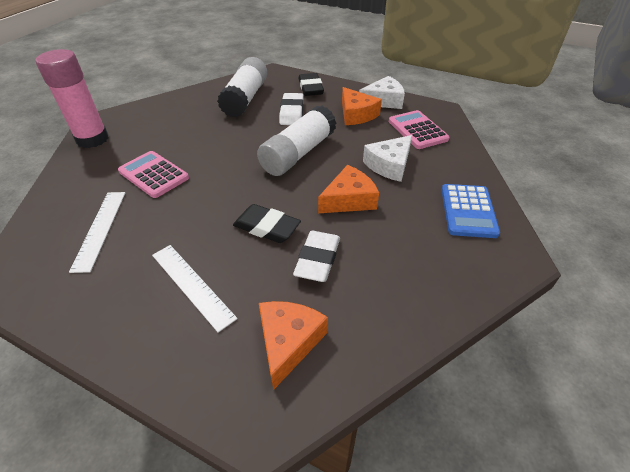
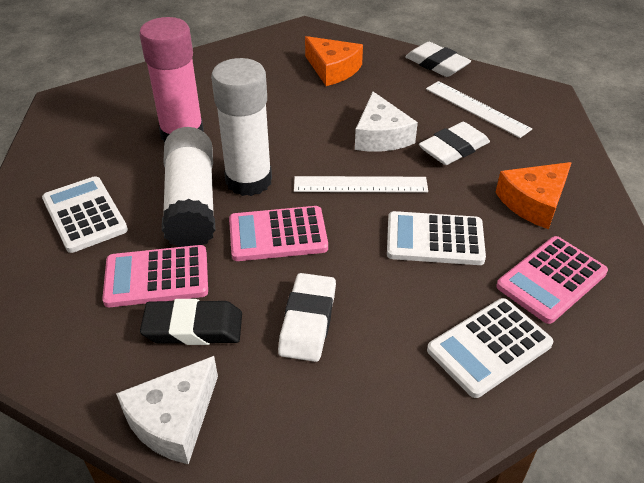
black eraser: [233,204,301,243] [298,73,324,96] = 2 -> [140,299,242,345] = 1
blue calculator: [442,184,500,238] = 1 -> none = 0
orange cheese: [259,301,328,390] [318,165,379,213] [342,87,382,125] = 3 -> [305,36,363,86] [495,162,572,229] = 2
pink calculator: [118,151,189,198] [389,110,450,149] = 2 -> [102,245,208,307] [229,206,328,261] [496,236,608,324] = 3
white calculator: none = 0 -> [42,176,128,253] [387,211,486,265] [427,298,553,398] = 3
white eraser: [279,93,304,125] [293,231,340,282] = 2 -> [278,273,336,362] [405,42,471,77] [419,122,490,165] = 3

